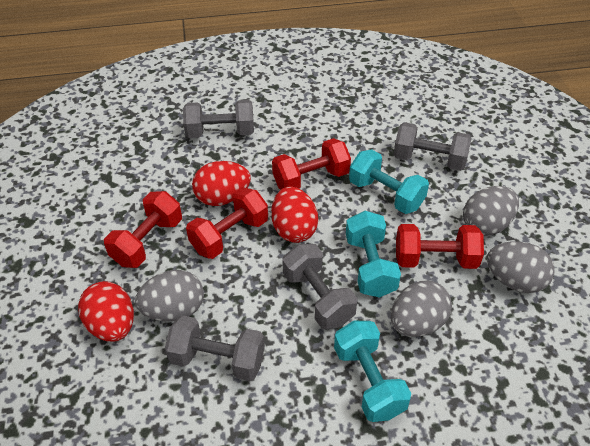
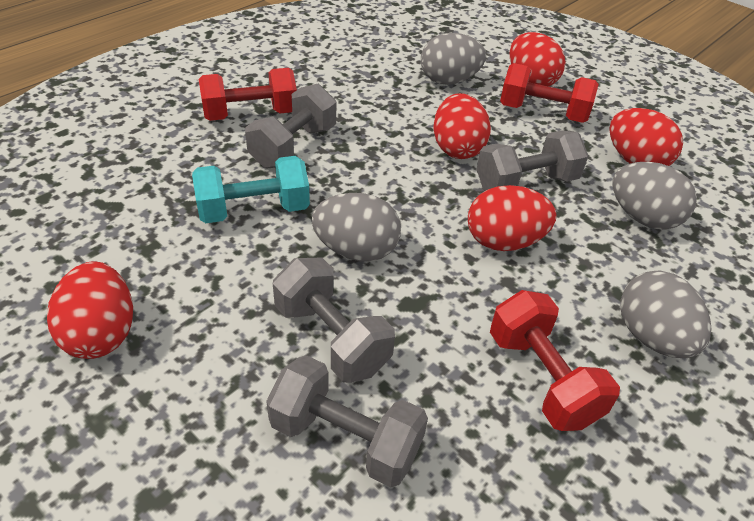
red dumbbell: [104,191,182,268] [186,188,268,259] [272,138,351,190] [396,224,484,269] = 4 -> [199,68,297,121] [490,290,620,431] [500,63,599,123] = 3
red egg: [78,281,134,342] [192,161,251,206] [271,186,318,243] = 3 -> [47,262,133,359] [433,93,491,159] [468,185,556,251] [510,32,565,87] [609,108,683,166] = 5
turquoise dumbbell: [334,321,411,422] [346,211,401,298] [349,149,429,214] = 3 -> [192,156,310,223] = 1

